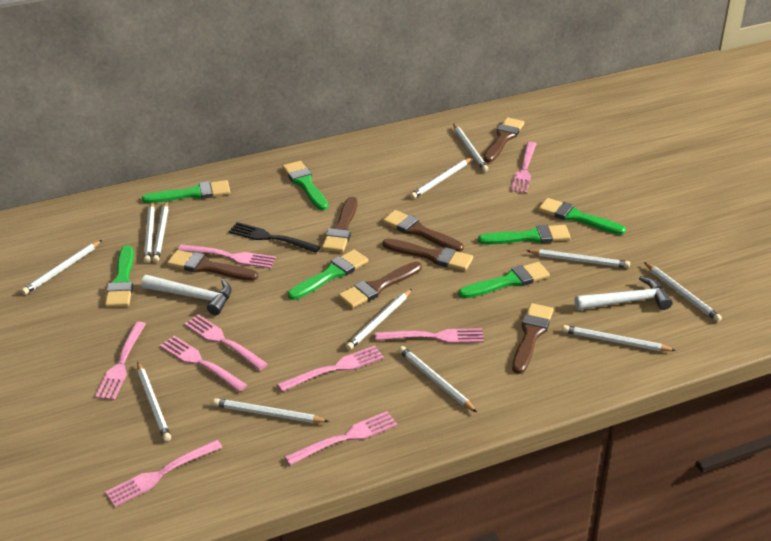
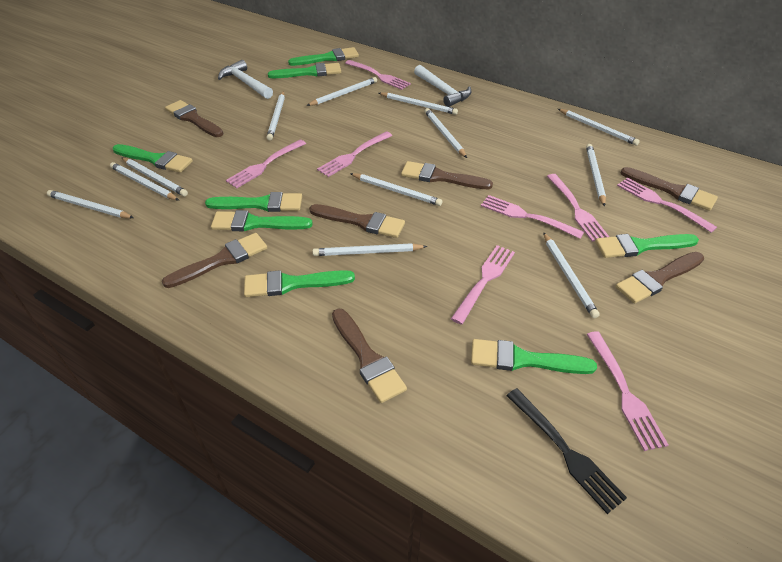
green brush: [105,245,134,307] [142,180,230,203] [282,161,328,210] [288,249,368,300] [458,262,550,298] [478,225,571,245] [538,198,626,235] = 7 -> [113,144,193,173] [205,192,302,212] [211,210,313,231] [244,270,355,297] [268,63,341,78] [288,47,359,66] [471,339,597,374] [595,234,699,258] = 8
pink fork: [95,321,146,400] [105,439,223,507] [160,336,247,392] [178,244,276,268] [184,314,268,370] [277,345,384,392] [285,411,397,465] [375,328,484,343] [510,142,536,193] = 9 -> [226,140,306,188] [317,131,392,177] [345,60,411,90] [451,245,515,325] [481,195,584,239] [547,174,609,242] [587,331,669,451] [617,178,717,233] = 8

